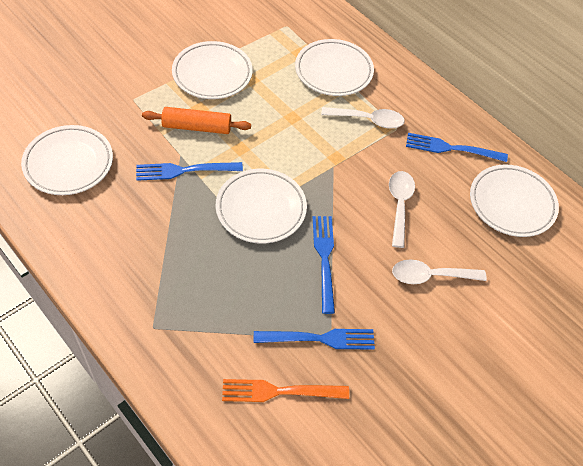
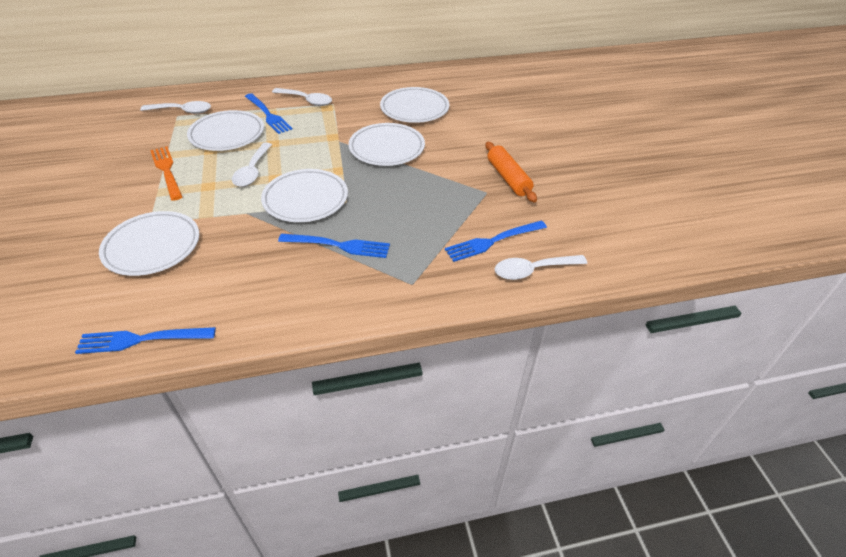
white spoon: [321,107,405,129] [389,171,415,248] [392,259,487,284] = 3 -> [140,101,211,114] [232,142,272,187] [272,88,332,106] [495,255,587,280] = 4

